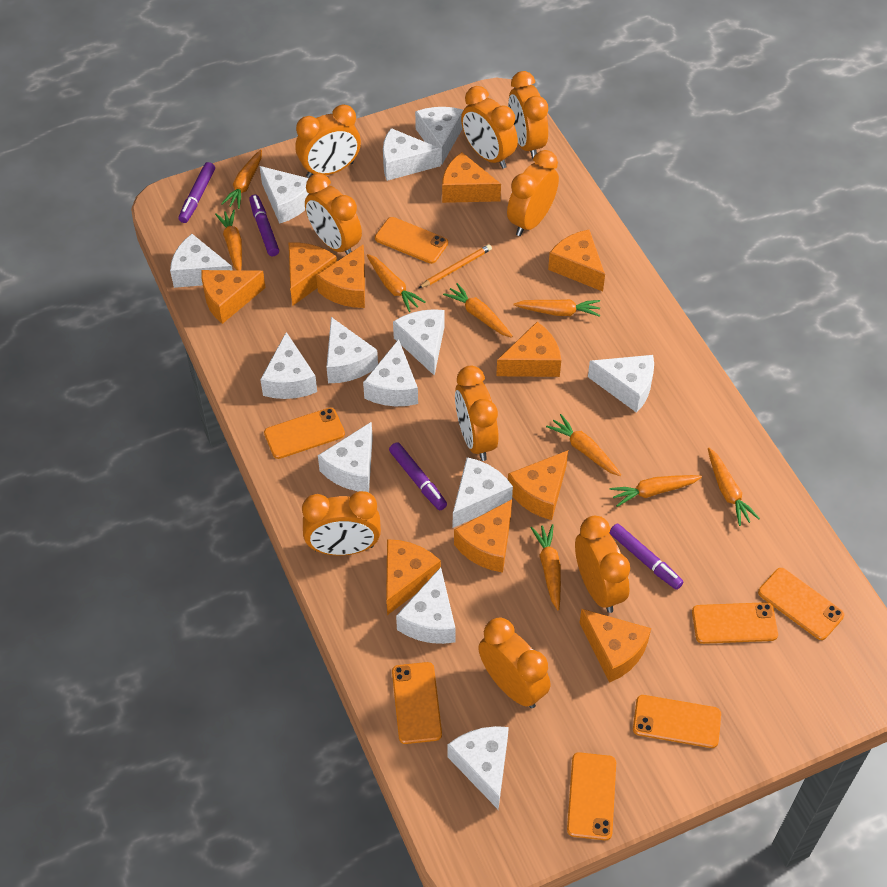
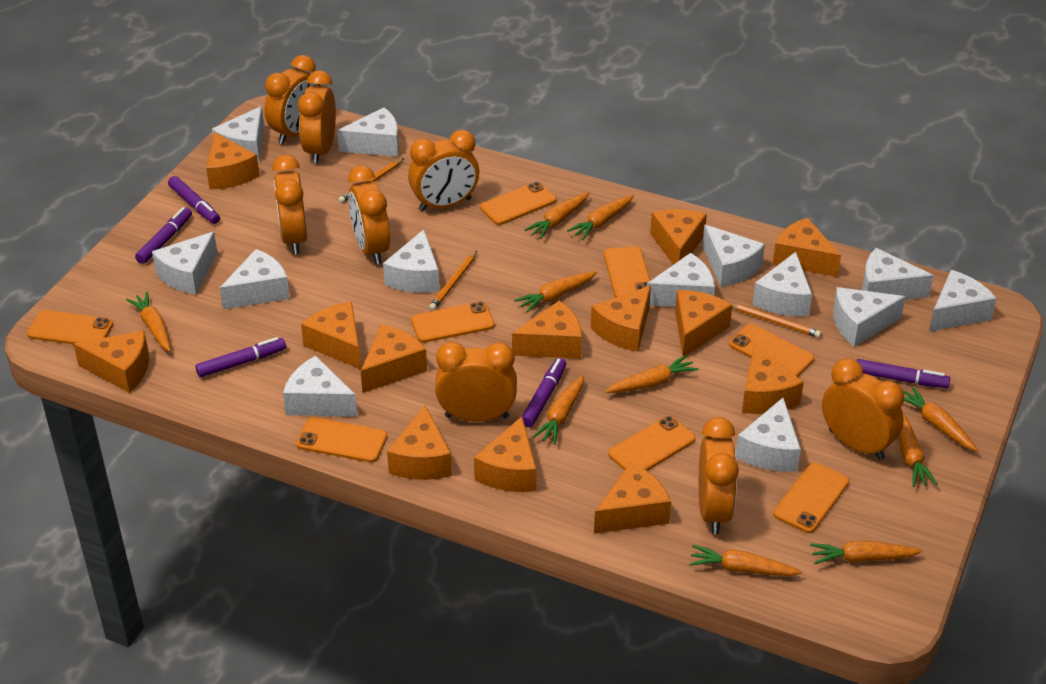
orange carrot: [215,210,242,270] [221,150,262,209] [367,254,426,312] [443,283,513,338] [513,299,600,317] [531,524,561,611] [546,414,621,476] [610,475,702,507] [708,448,760,526] = 9 -> [126,292,171,352] [514,271,597,313] [524,192,589,239] [533,375,584,444] [567,195,634,240] [605,355,699,393] [689,545,802,576] [810,541,922,564] [899,414,938,487] [903,386,978,451] = 10
orange cheese: [201,270,266,324] [289,243,337,306] [316,245,365,308] [386,539,441,615] [442,152,501,203] [454,499,512,573] [496,322,561,377] [508,450,568,520] [548,229,605,291] [579,609,651,683] = 10 -> [73,331,149,393] [206,132,260,190] [301,302,361,369] [361,324,427,393] [387,405,452,480] [474,416,536,492] [512,300,582,359] [591,286,651,352] [594,462,671,534] [650,209,707,265] [675,290,732,356] [742,343,804,414] [773,218,841,277] = 13
orange clock: [295,105,361,178] [302,491,381,556] [305,173,362,255] [455,366,498,461] [461,86,518,169] [478,618,550,708] [507,150,559,236] [508,71,548,159] [575,516,630,613] = 9 -> [264,55,321,144] [272,155,307,254] [298,70,336,164] [348,166,390,265] [408,130,479,211] [435,342,517,422] [699,417,739,534] [822,358,904,460] = 8
orange pencil: [419,244,492,288] = 1 -> [338,158,404,203] [429,251,477,311] [730,303,821,338] = 3
orange phone: [264,407,345,459] [375,217,448,264] [392,662,442,744] [567,752,616,840] [633,695,721,748] [692,602,778,644] [758,568,844,640] = 7 -> [27,310,113,344] [296,417,388,463] [411,302,495,343] [480,182,556,225] [604,246,651,298] [608,416,696,471] [729,324,814,377] [773,462,849,533] = 8
purple marker: [178,162,215,223] [249,195,279,256] [389,442,447,510] [609,523,684,590] = 4 -> [135,207,192,264] [168,176,220,224] [195,337,286,377] [522,358,566,427] [857,359,950,388] = 5

